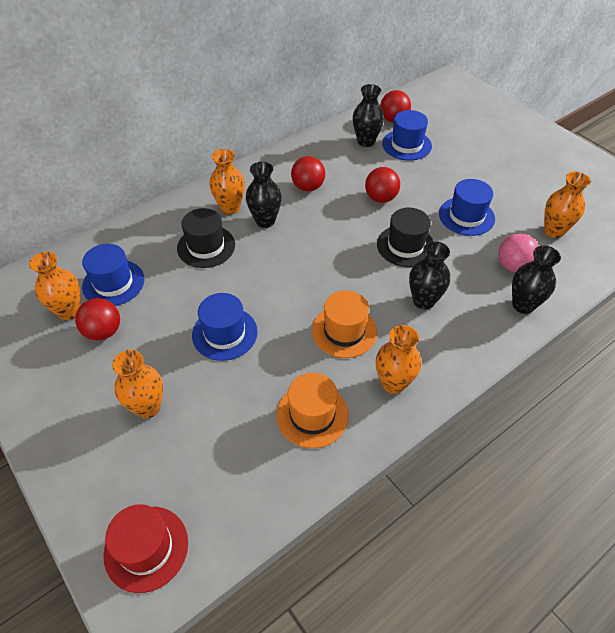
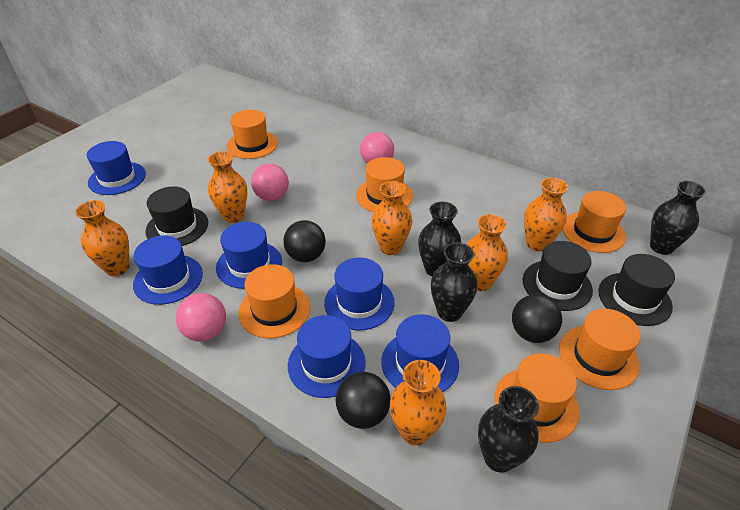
black ball: none = 0 -> [283,220,326,262] [336,372,391,429] [512,294,562,343] = 3
black hat: [177,208,235,268] [377,208,433,267] = 2 -> [145,186,208,246] [523,241,593,311] [598,254,675,326] = 3
blue hat: [82,244,144,306] [192,293,258,361] [382,110,432,161] [439,179,495,236] = 4 -> [87,141,146,195] [133,235,203,305] [216,222,282,289] [288,315,366,398] [324,258,395,330] [381,314,459,392] = 6
orange hat: [276,373,349,448] [312,291,377,358] = 2 -> [227,110,278,159] [239,264,310,338] [356,157,413,212] [494,353,579,443] [559,309,641,390] [562,191,626,253] = 6
orange vase: [29,252,81,320] [112,350,163,419] [209,149,245,215] [376,325,421,394] [544,172,591,238] = 5 -> [75,200,129,276] [208,151,247,223] [371,181,412,255] [389,360,446,445] [467,214,508,291] [524,177,568,251] = 6
pink ball: [499,234,538,272] = 1 -> [176,293,226,342] [251,164,289,201] [360,132,394,164] = 3
red ball: [75,298,120,341] [291,156,325,191] [365,167,400,203] [380,90,411,123] = 4 -> none = 0
red hat: [104,504,188,593] = 1 -> none = 0

